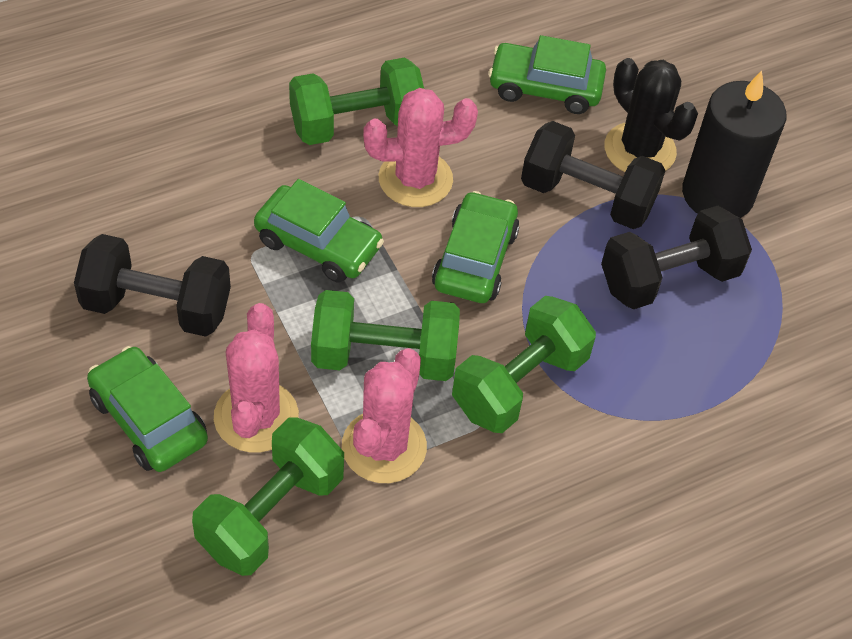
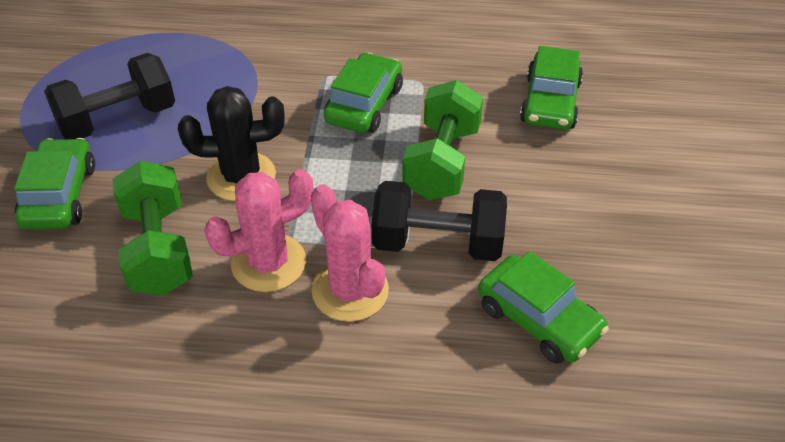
black candle: [682,71,787,218] = 1 -> none = 0
black dumbbell: [74,234,231,337] [521,121,665,229] [601,206,752,309] = 3 -> [44,53,175,139] [372,181,507,261] = 2
green dumbbell: [192,417,344,576] [289,58,424,145] [311,290,460,381] [452,296,596,433] = 4 -> [113,161,193,295] [402,80,483,200] = 2
pink cactus: [214,303,299,453] [342,348,427,483] [363,88,478,207] = 3 -> [204,169,313,292] [311,184,389,322] = 2

